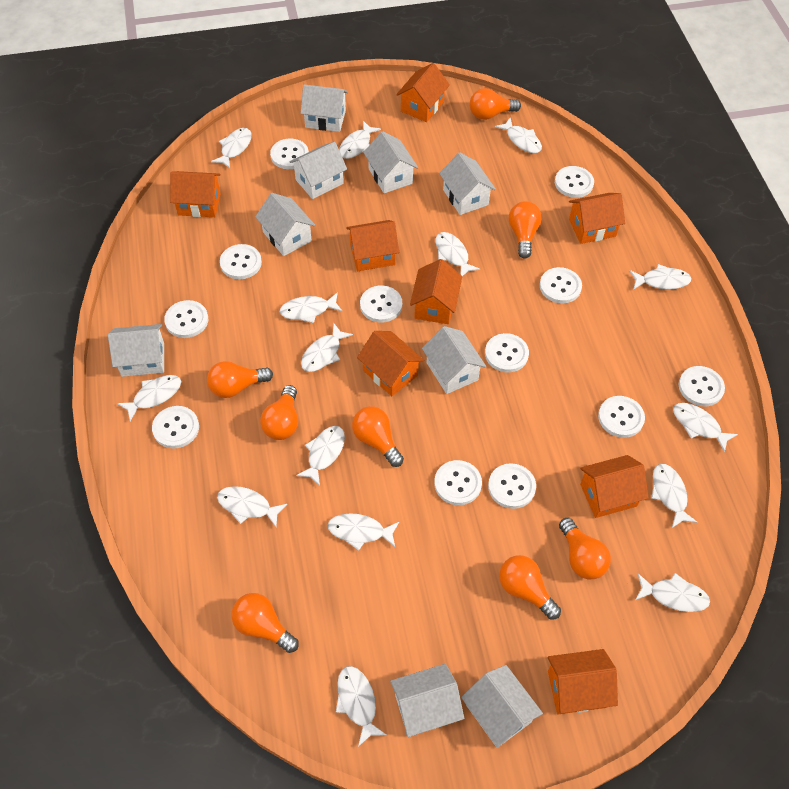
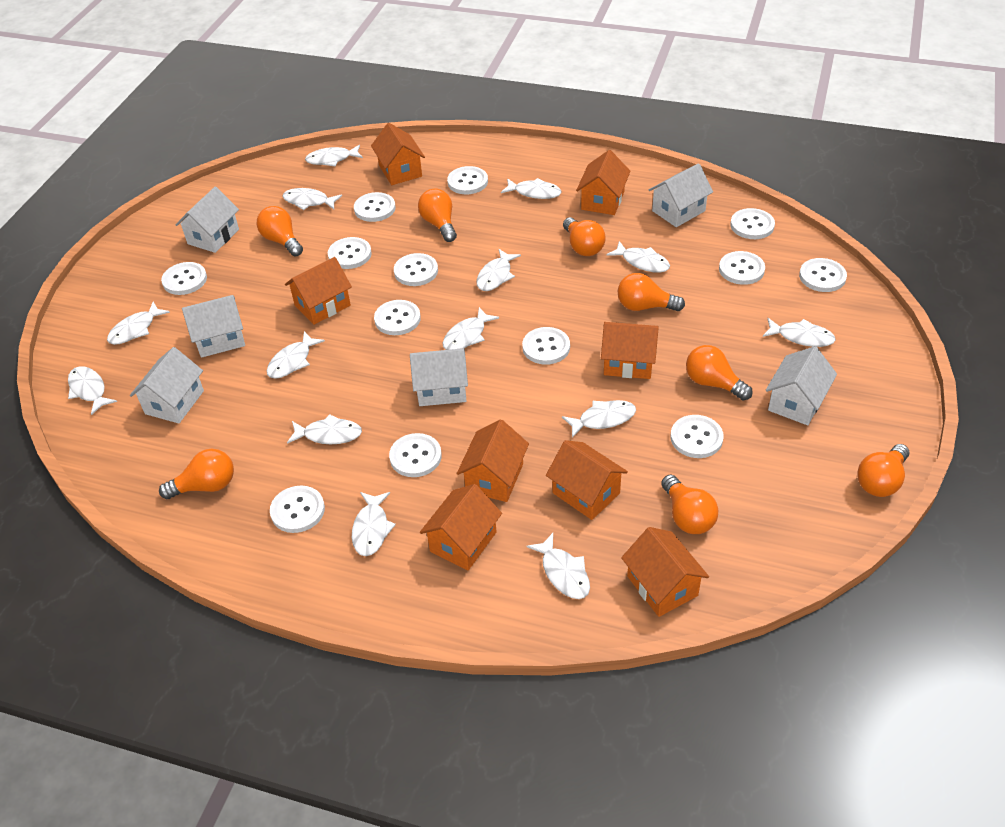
white button: [152,406,199,448] [164,300,208,338] [220,244,262,279] [270,138,309,169] [360,285,402,323] [434,460,482,505] [485,333,529,372] [488,463,536,509] [540,267,582,303] [555,166,594,198] [598,396,645,438] [679,366,725,406] = 12 -> [161,262,207,295] [270,486,325,533] [328,237,372,269] [354,192,395,222] [374,300,421,335] [389,433,442,477] [394,253,438,286] [447,166,488,195] [522,327,570,365] [671,415,724,458] [719,251,765,285] [730,208,775,239] [799,258,847,292] = 13
white fish: [117,375,181,421] [211,128,252,168] [217,486,287,527] [280,292,343,323] [296,426,345,486] [301,324,353,372] [328,513,399,551] [336,666,387,747] [339,121,381,159] [435,232,480,277] [495,117,542,153] [630,264,691,290] [635,573,710,612] [651,464,698,528] [673,403,738,452] = 15 -> [68,366,117,415] [107,302,170,345] [267,331,325,379] [283,188,342,210] [287,414,362,444] [305,145,363,166] [352,492,396,556] [443,307,499,350] [476,249,521,291] [501,178,562,199] [526,533,590,599] [562,400,636,438] [607,241,670,273] [763,318,836,347] = 14
white house: [108,324,164,377] [255,193,315,256] [289,142,347,199] [301,84,348,132] [363,131,418,193] [390,664,464,737] [422,326,486,394] [439,152,496,215] [461,665,543,748] = 9 -> [130,347,204,424] [176,187,239,253] [182,295,245,358] [410,348,468,406] [649,164,713,227] [766,346,837,425] = 6

